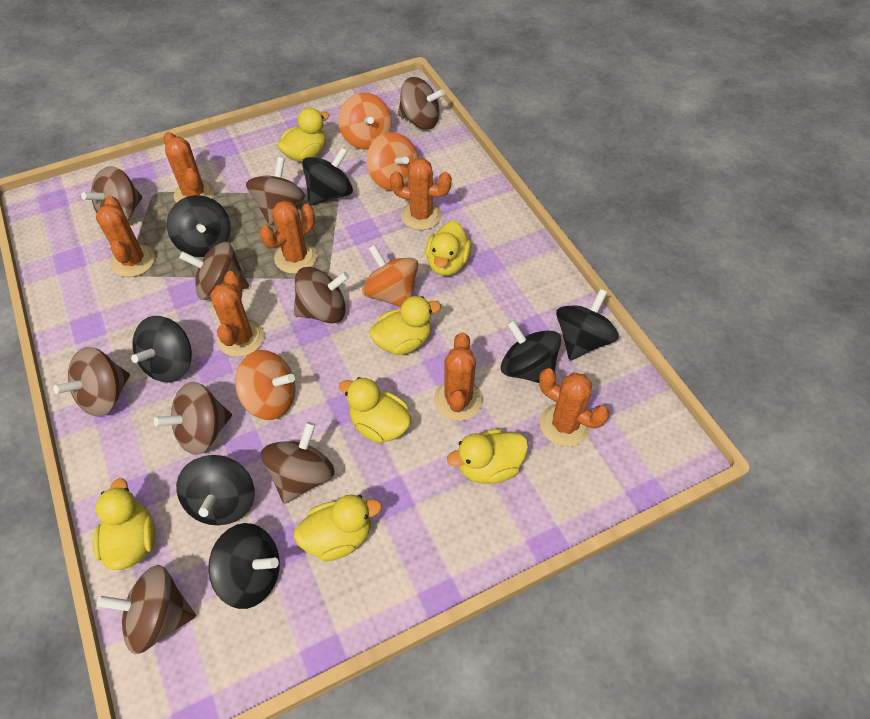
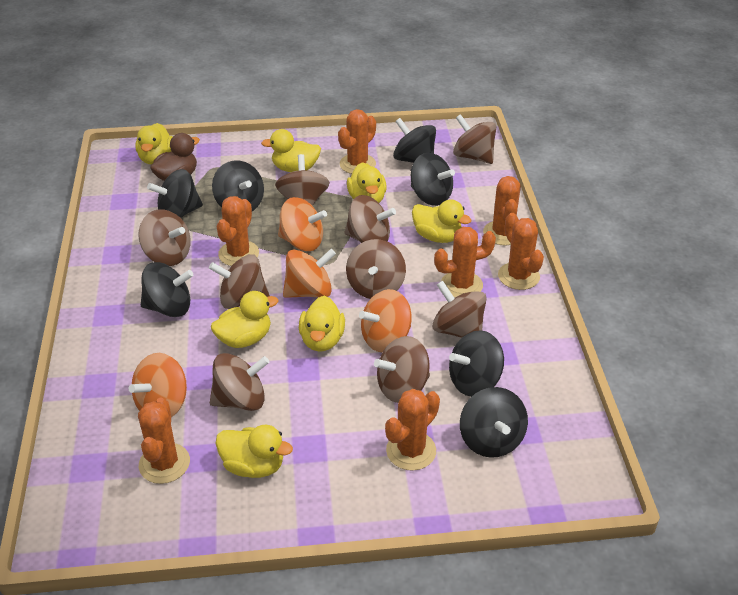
brown duck: none = 0 -> [150,133,200,181] = 1

